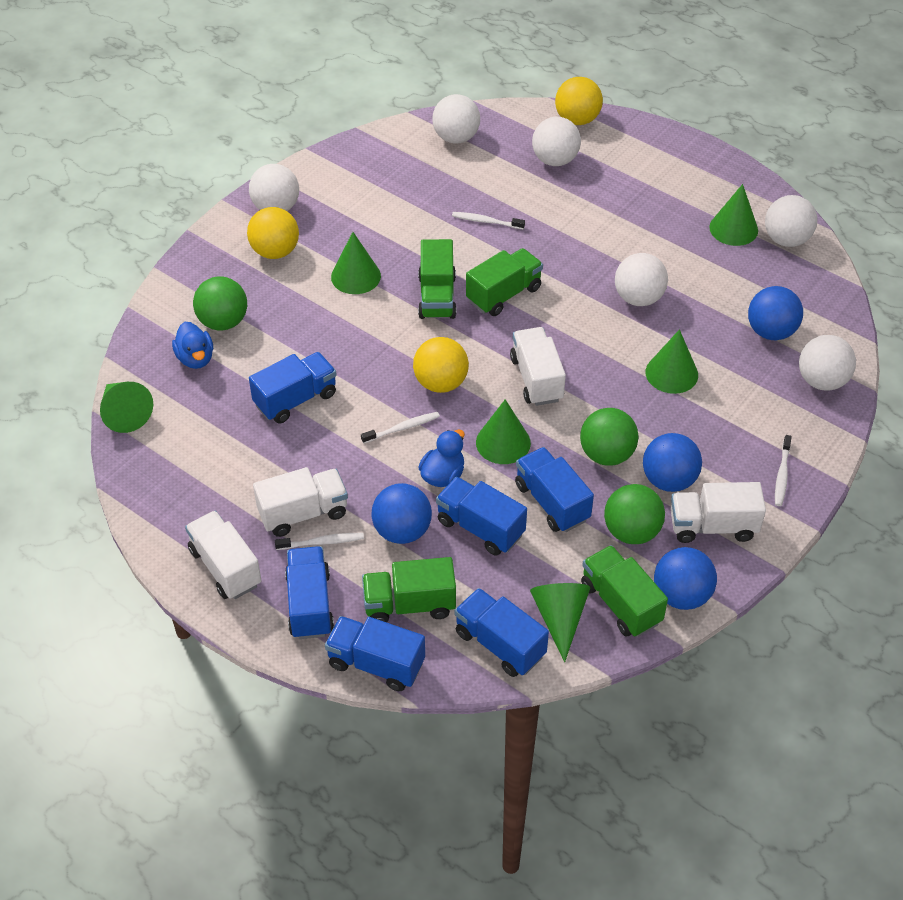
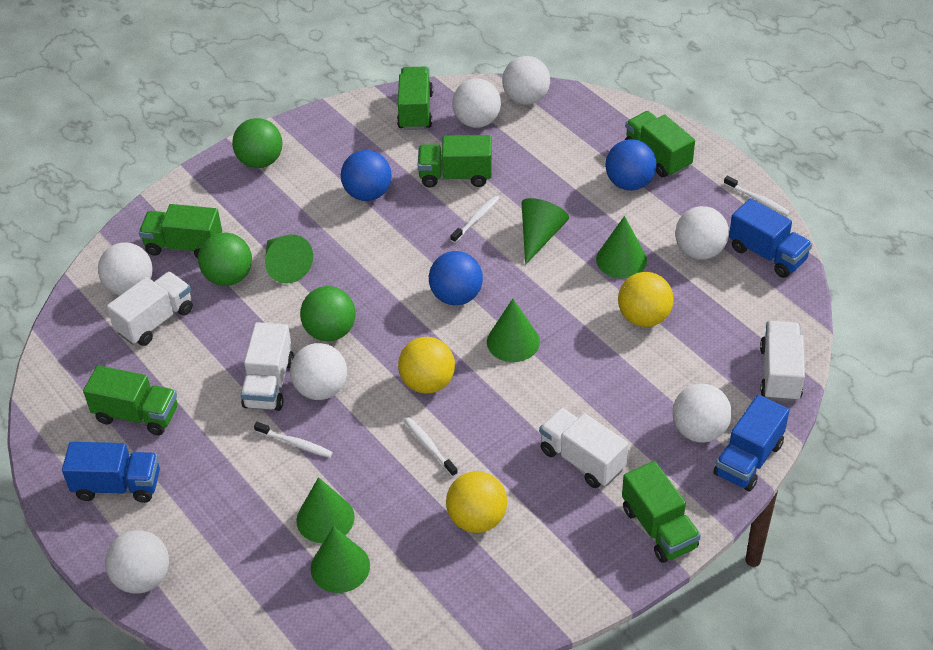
blue ball: [371,483,432,544] [643,433,702,492] [654,547,717,610] [748,286,803,340] = 4 -> [341,150,392,201] [429,251,483,305] [605,139,657,190] = 3
blue duck: [172,322,213,369] [418,429,465,487] = 2 -> none = 0
blue truck: [249,352,337,423] [285,546,334,639] [325,616,425,691] [436,477,527,556] [454,588,549,677] [515,447,594,532] = 6 -> [62,442,160,503] [714,395,790,491] [729,198,812,278] = 3
green truck: [362,557,456,622] [418,239,457,319] [466,248,543,316] [581,545,668,637] = 4 -> [83,365,178,435] [139,204,222,259] [397,67,433,130] [418,135,492,187] [622,461,701,563] [625,111,695,177] = 6
white ball: [249,164,299,211] [432,94,480,144] [532,117,581,166] [615,253,668,306] [765,195,817,247] [799,335,856,391] = 6 -> [98,242,153,295] [105,530,169,594] [290,343,347,400] [452,79,501,128] [502,56,550,105] [672,384,732,443] [675,206,729,260] = 7

